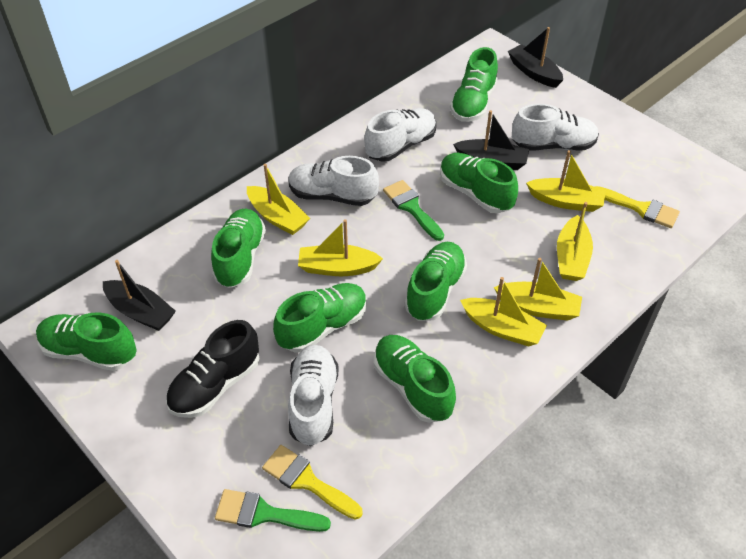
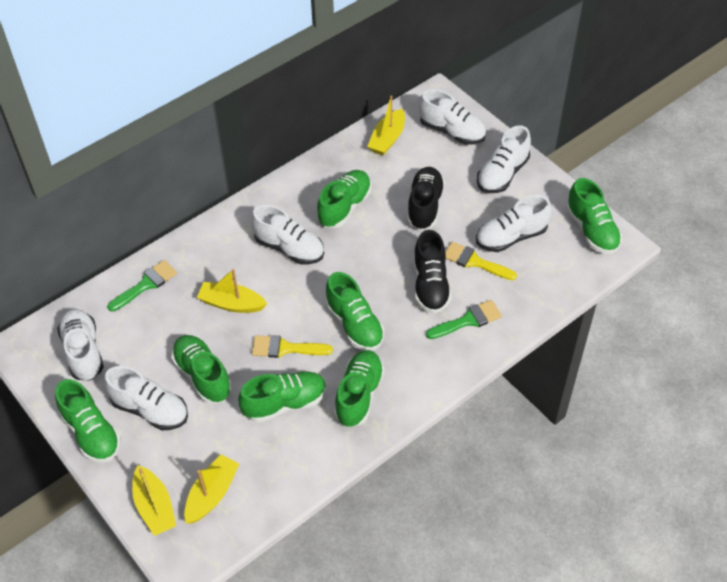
black boat: [103,260,176,331] [453,110,529,170] [508,27,563,88] = 3 -> none = 0
black shoe: [166,320,259,418] = 1 -> [407,167,445,230] [414,230,452,314] = 2
white shoe: [288,156,379,206] [288,345,339,446] [364,108,436,162] [512,104,599,150] = 4 -> [57,309,104,380] [104,366,188,430] [251,205,324,264] [418,89,486,145] [476,195,552,252] [477,125,531,193] = 6
yellow boat: [247,164,310,235] [298,219,383,276] [460,277,547,347] [494,258,582,321] [526,150,606,212] [557,202,593,281] = 6 -> [132,465,176,536] [184,454,239,523] [197,269,267,313] [367,96,405,156] = 4

